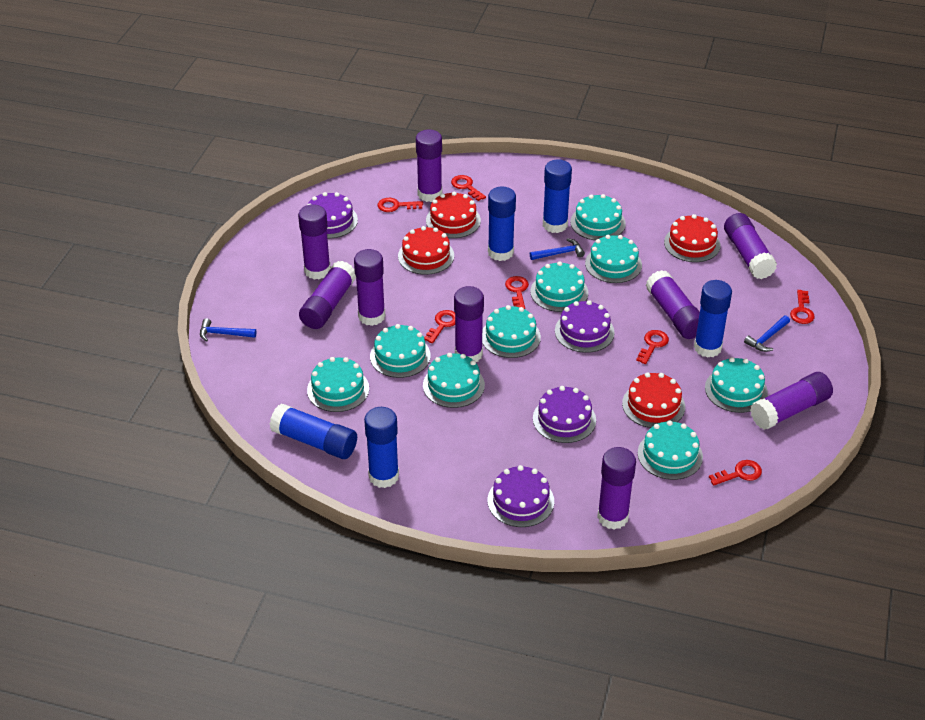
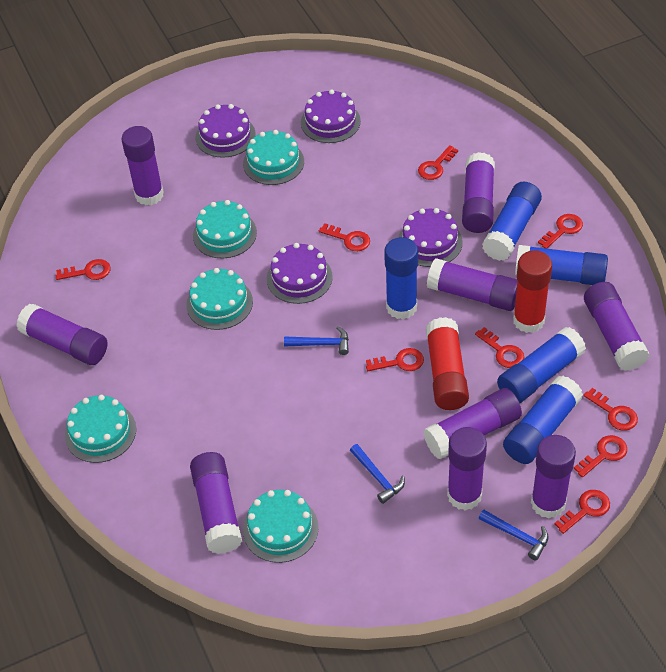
red cake: [398,226,454,275] [426,192,481,238] [622,372,685,428] [664,214,720,262] = 4 -> none = 0
red glue stick: none = 0 -> [426,317,469,410] [513,250,552,333] = 2
red key: [377,198,423,212] [424,310,455,343] [451,175,486,201] [505,276,529,309] [636,330,669,364] [709,460,762,485] [790,290,815,324] = 7 -> [56,259,111,280] [319,223,370,251] [366,348,424,371] [418,145,458,180] [475,327,524,368] [538,214,583,249] [554,490,610,534] [574,435,627,478] [583,388,638,431] = 9
turquoise cake: [307,357,369,412] [370,324,431,378] [423,353,485,408] [482,305,541,358] [530,261,588,312] [570,194,626,240] [585,235,642,283] [638,420,703,480] [705,357,768,413] = 9 -> [65,395,136,463] [186,268,253,330] [193,200,257,258] [243,130,304,185] [243,490,319,563] = 5

